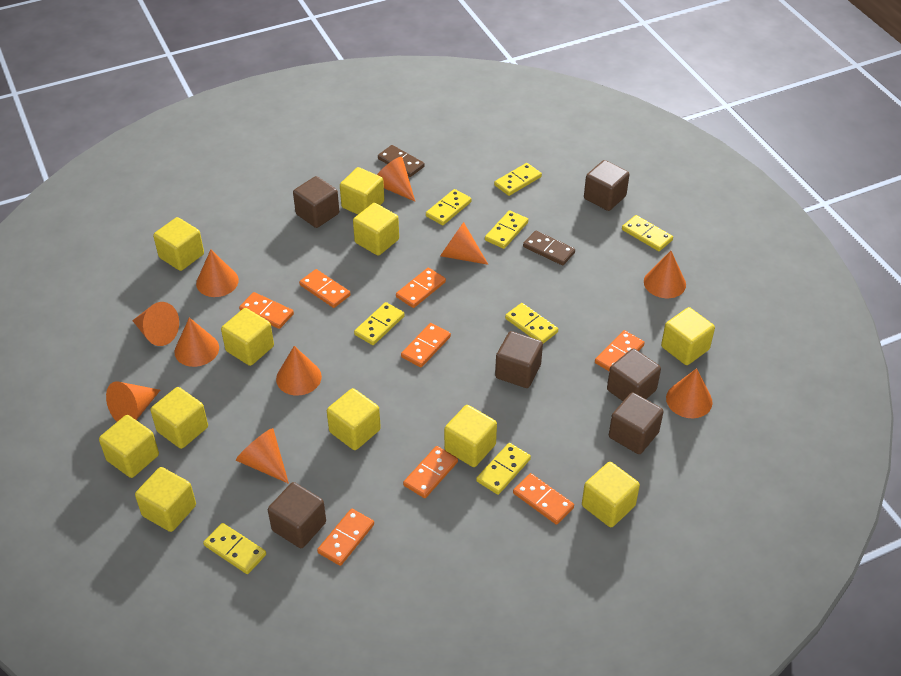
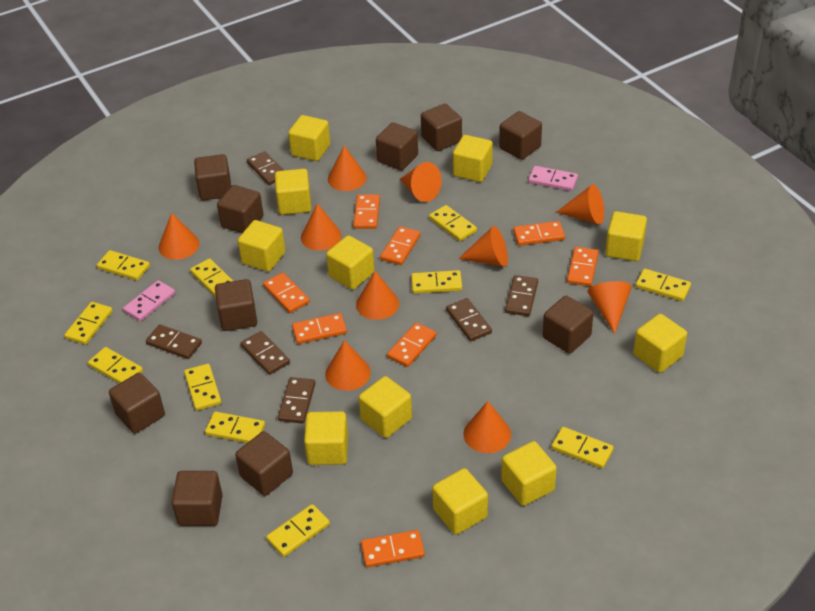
brown cube: [268,482,326,548] [293,176,339,228] [495,331,543,388] [584,160,630,211] [607,348,661,401] [609,392,664,454] = 6 -> [109,373,165,434] [172,471,223,526] [194,154,231,200] [215,279,257,331] [217,185,264,233] [235,431,293,496] [376,122,418,171] [421,104,462,151] [499,111,542,160] [543,296,594,354] = 10
brown domino: [378,145,425,177] [523,231,575,265] = 2 -> [146,324,202,359] [241,331,290,375] [247,151,284,185] [278,377,315,424] [446,298,492,341] [505,275,538,316] = 6
pink domino: none = 0 -> [123,280,175,321] [528,166,578,191] = 2
yellow domino: [203,523,266,574] [354,302,405,345] [426,189,472,225] [476,443,531,495] [485,210,528,249] [494,163,542,196] [505,303,558,344] [622,215,673,251] = 8 -> [64,302,113,345] [88,347,143,383] [97,250,150,281] [184,364,221,411] [190,258,233,297] [205,411,265,443] [266,504,330,557] [411,270,462,294] [429,205,477,241] [551,427,614,469] [636,268,691,301] = 11

